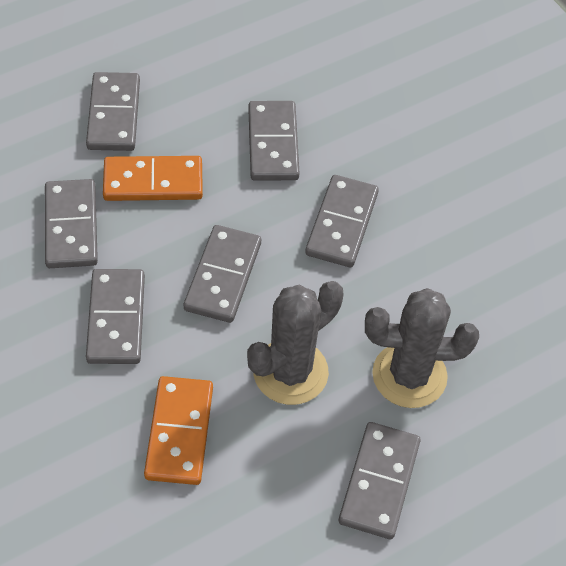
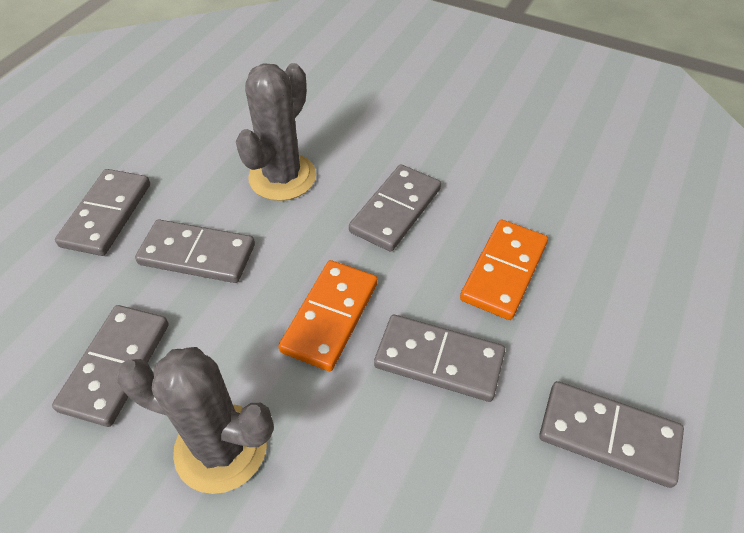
grey domino: [45,179,98,268] [86,72,140,151] [86,269,145,364] [184,225,261,323] [248,101,300,181] [305,175,379,267] [339,422,421,539] = 7 -> [52,305,169,427] [55,169,150,256] [135,220,255,283] [349,165,441,252] [374,315,505,402] [539,381,684,488] = 6

